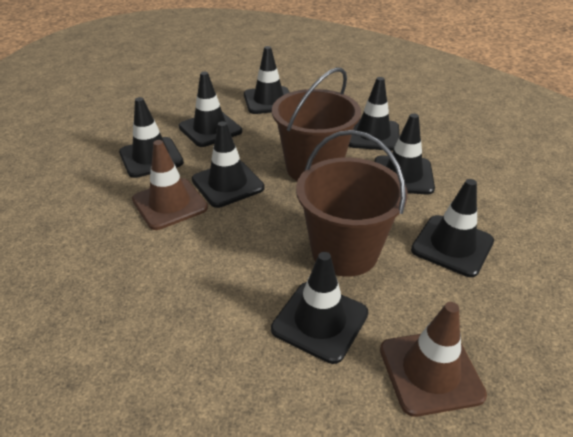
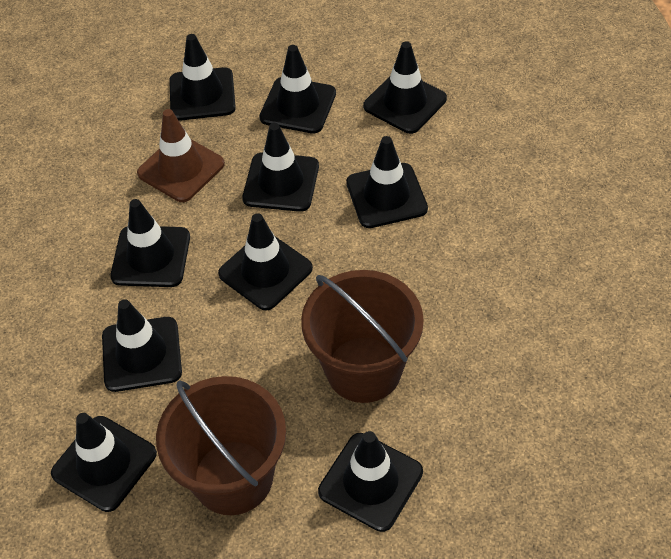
black traffic cone: [119,97,184,178] [178,72,242,147] [192,121,265,208] [244,46,290,114] [271,252,368,364] [349,77,399,151] [374,113,435,195] [411,179,494,277] = 8 -> [51,413,157,512] [102,299,182,392] [110,199,190,287] [169,34,236,121] [218,213,313,310] [242,123,319,212] [259,45,336,134] [318,431,423,532] [346,136,428,228] [363,41,447,134] = 10
brown traffic cone: [132,140,208,230] [380,302,487,417] = 2 -> [137,109,225,202] = 1

